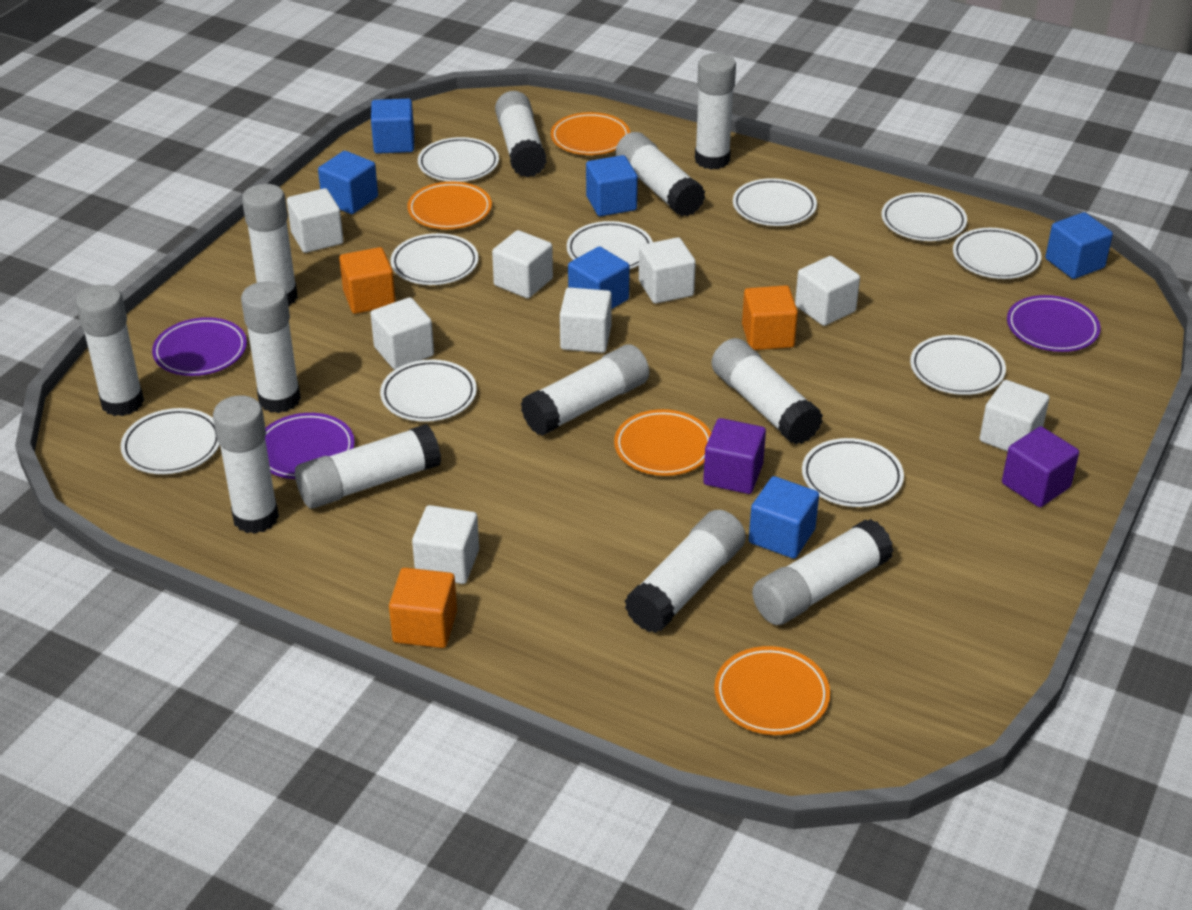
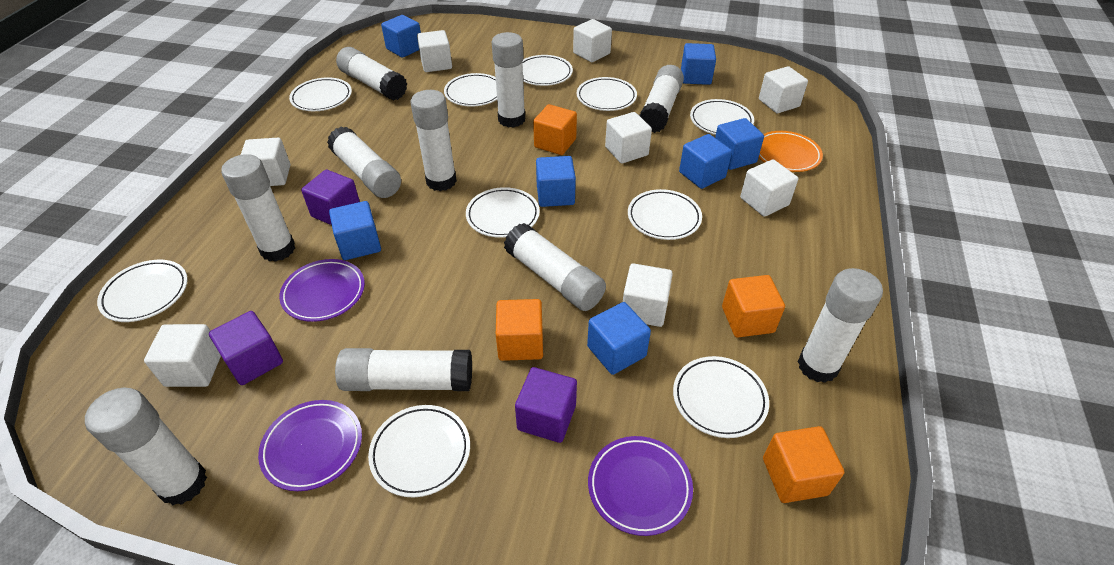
blue cube: [318,151,378,214] [371,99,414,154] [568,246,630,309] [586,155,638,216] [749,476,819,559] [1045,212,1113,279] = 6 -> [329,201,381,260] [381,15,421,58] [536,156,576,207] [587,302,651,375] [679,134,732,189] [681,43,716,85] [715,118,764,170] = 7
orange cube: [339,247,396,314] [389,568,457,648] [742,285,798,350] = 3 -> [496,299,543,361] [533,104,577,155] [722,275,785,337] [763,426,844,503] = 4
orange plate: [407,181,492,229] [551,112,630,155] [614,409,711,476] [714,646,830,735] = 4 -> [758,131,823,172] = 1
purple cube: [703,418,766,494] [1002,426,1079,507] = 2 -> [209,311,283,385] [301,170,360,225] [515,367,577,443] = 3
white glue stick: [76,285,144,416] [213,395,279,534] [241,281,301,413] [242,184,298,306] [295,424,441,509] [495,91,547,177] [521,345,649,436] [616,132,705,216] [625,510,746,633] [695,53,736,170] [712,338,823,445] [752,519,894,625] = 12 -> [85,388,207,506] [221,154,295,262] [327,127,401,198] [335,348,472,391] [336,47,407,101] [411,90,457,191] [492,32,525,128] [504,223,606,311] [639,65,684,133] [798,268,883,383] = 10

